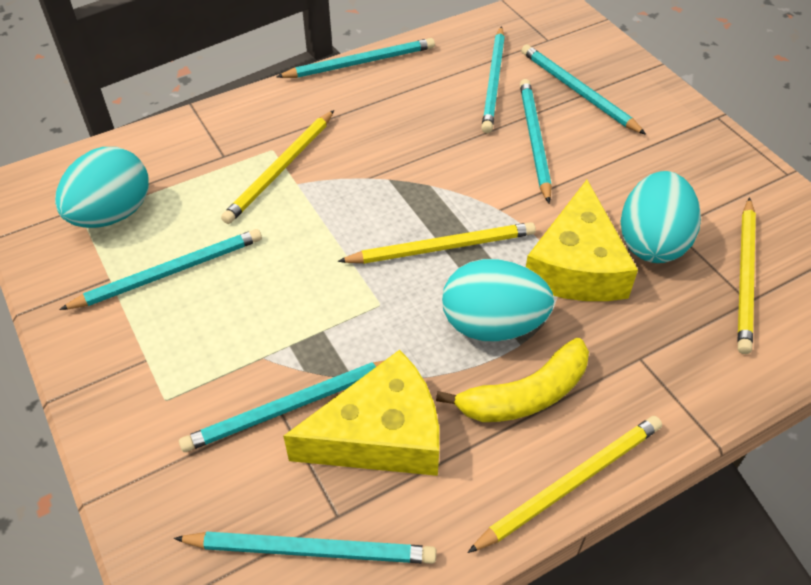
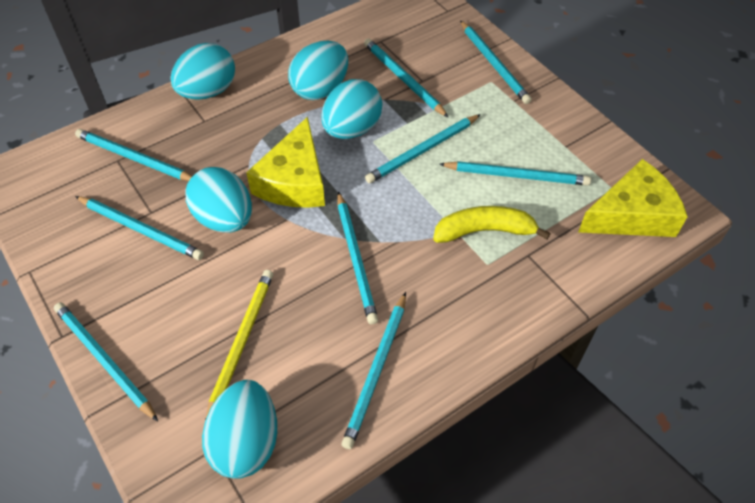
turquoise egg: [55,147,149,228] [442,259,554,342] [621,171,701,263] = 3 -> [171,43,235,100] [186,167,252,233] [202,380,277,479] [288,41,348,100] [321,79,382,139] = 5
turquoise pencil: [59,229,262,310] [174,532,436,564] [179,360,385,452] [276,38,435,78] [481,26,505,133] [520,79,552,203] [521,44,646,135] = 7 -> [54,302,158,421] [75,129,192,181] [75,196,204,260] [338,191,378,324] [341,292,406,449] [364,38,449,118] [365,114,481,183] [439,161,591,185] [460,20,532,104] = 9
yellow pencil: [221,110,334,224] [337,222,536,264] [467,416,662,553] [737,197,756,354] = 4 -> [205,270,273,420] = 1

